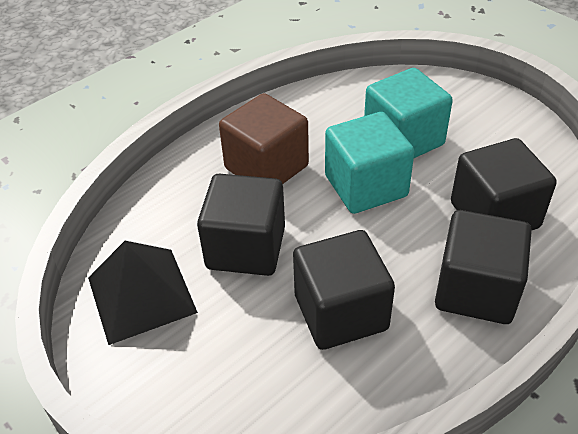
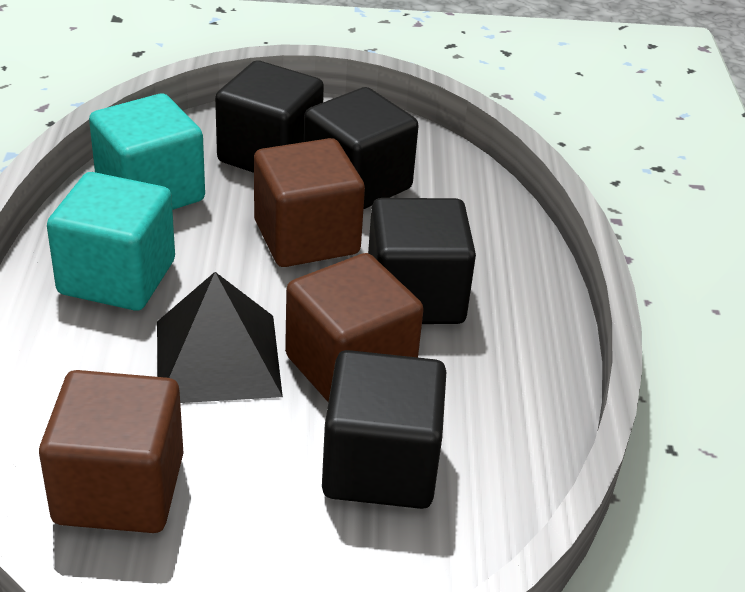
brown cube: [219,93,309,184] = 1 -> [39,370,183,533] [254,138,365,267] [285,253,424,402] = 3

